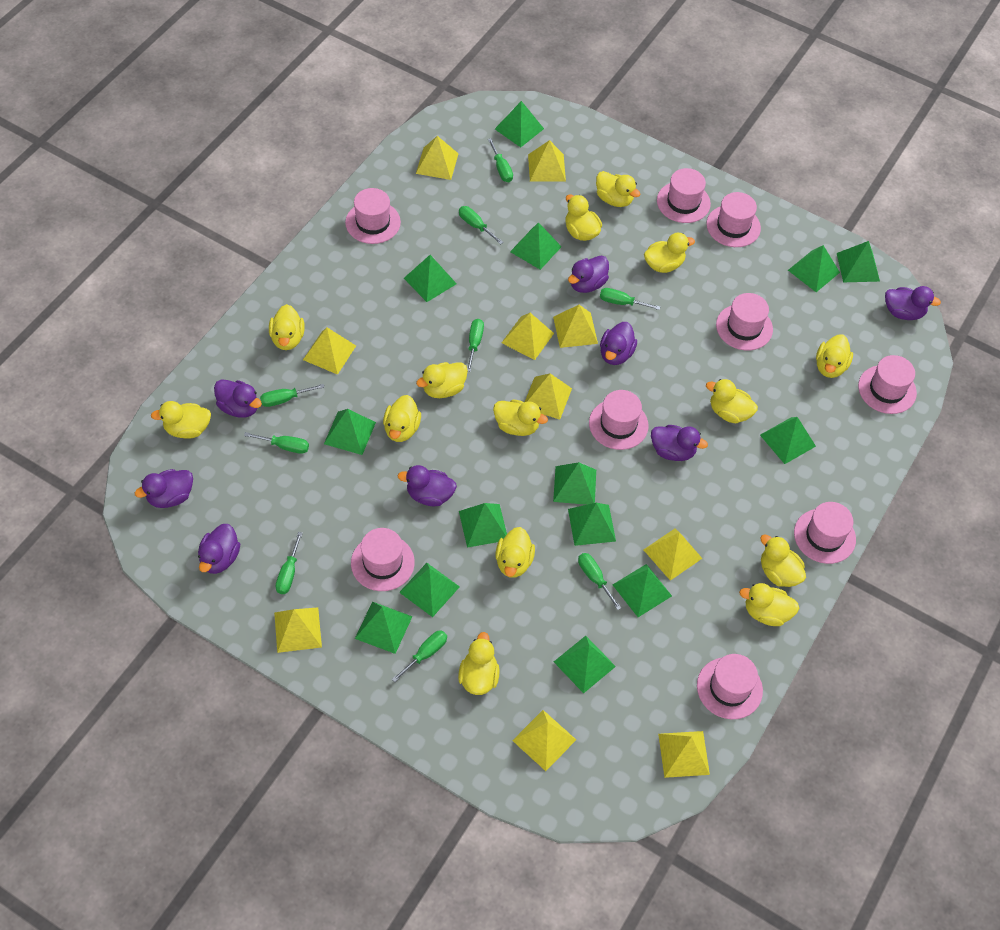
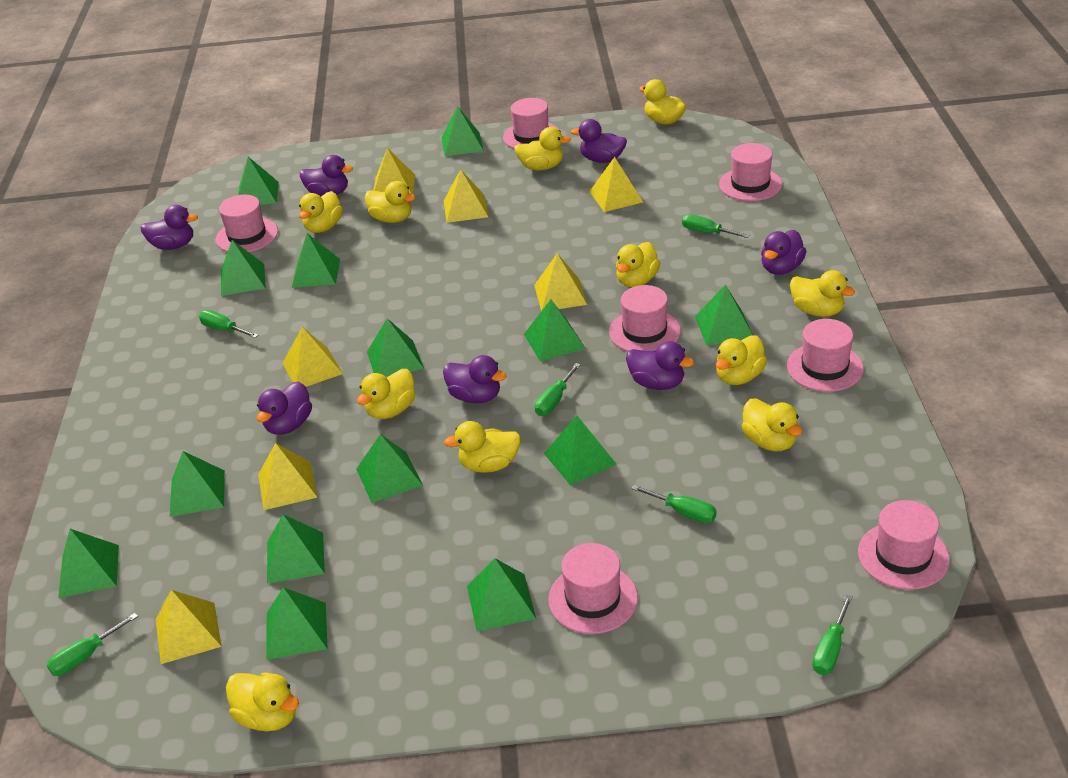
green screwdriver: [244,432,309,454] [260,384,325,407] [275,532,303,594] [392,630,447,682] [459,206,503,245] [467,319,484,372] [488,138,513,182] [578,553,621,610] [600,288,660,310] = 9 -> [46,613,138,676] [199,310,258,338] [535,363,581,416] [631,485,717,523] [682,214,749,238] [812,595,853,675] = 6
pink hat: [345,188,401,244] [351,528,415,591] [589,390,649,450] [657,168,711,223] [697,654,763,719] [706,192,761,247] [716,293,773,351] [794,502,856,564] [858,355,917,414] = 9 -> [216,195,278,252] [503,98,559,149] [548,543,638,634] [609,285,681,352] [719,143,782,201] [787,319,864,392] [858,500,950,590] = 7
purple duck: [135,469,193,508] [198,524,240,574] [214,379,262,418] [397,465,457,506] [568,256,609,293] [600,322,637,365] [651,425,708,461] [885,286,941,320] = 8 -> [141,205,198,250] [256,381,312,435] [300,155,353,197] [443,355,507,404] [571,119,627,163] [626,341,694,390] [761,230,806,275] = 7
yellow duck: [151,401,211,439] [269,304,305,350] [383,395,421,442] [416,362,468,398] [458,632,500,695] [493,400,548,436] [495,527,535,578] [565,194,602,241] [596,171,640,207] [644,233,695,273] [706,379,758,423] [739,583,799,626] [760,534,806,587] [816,335,853,378] = 14 -> [226,672,299,731] [299,191,343,233] [357,369,415,419] [364,181,416,223] [444,421,521,473] [514,127,571,170] [616,242,660,287] [639,79,686,125] [716,336,767,385] [741,398,802,451] [790,270,855,317] = 11
yellow pyramid: [274,607,322,653] [303,328,356,375] [416,136,459,180] [502,313,554,360] [512,710,576,771] [525,373,572,420] [528,140,566,182] [553,305,598,348] [643,528,703,581] [658,731,710,778] = 10 -> [156,590,222,664] [258,443,318,510] [282,327,343,387] [373,148,415,194] [444,169,488,223] [534,253,587,311] [589,157,643,212] = 7

